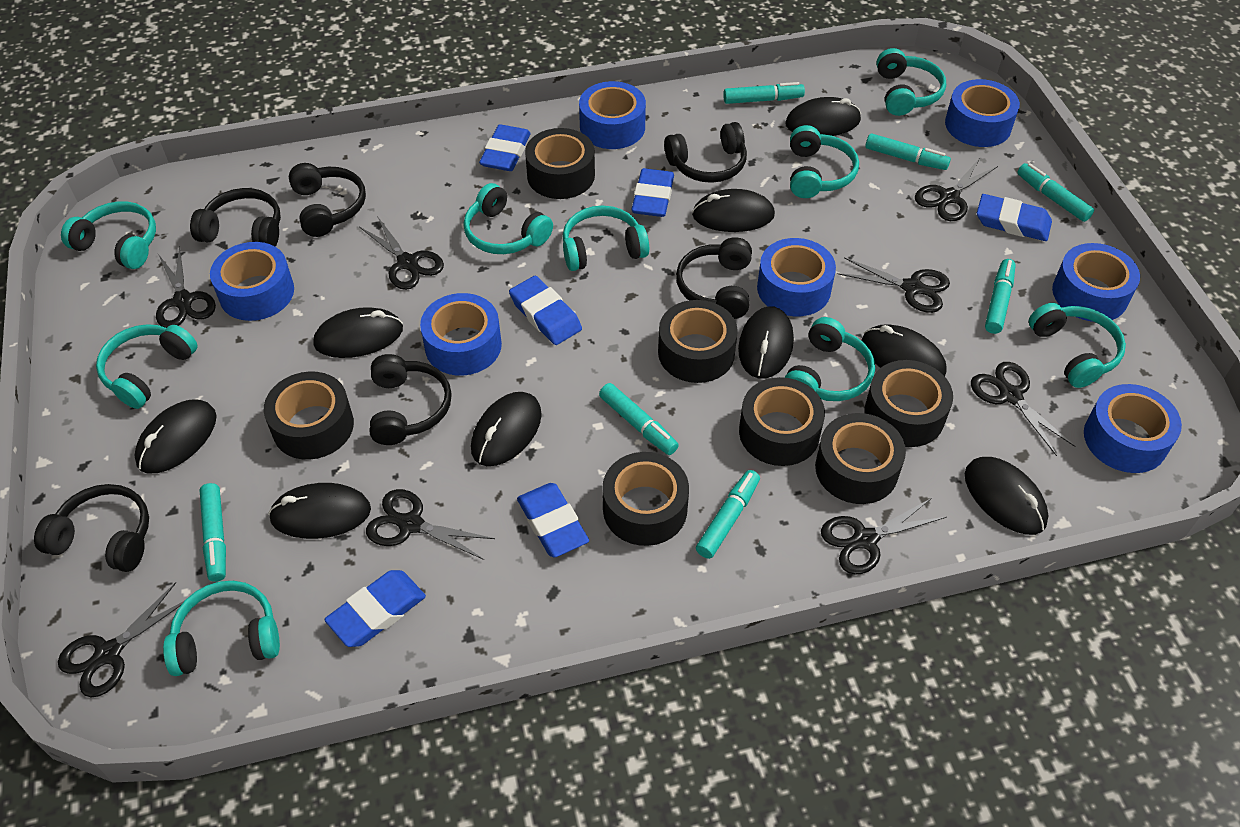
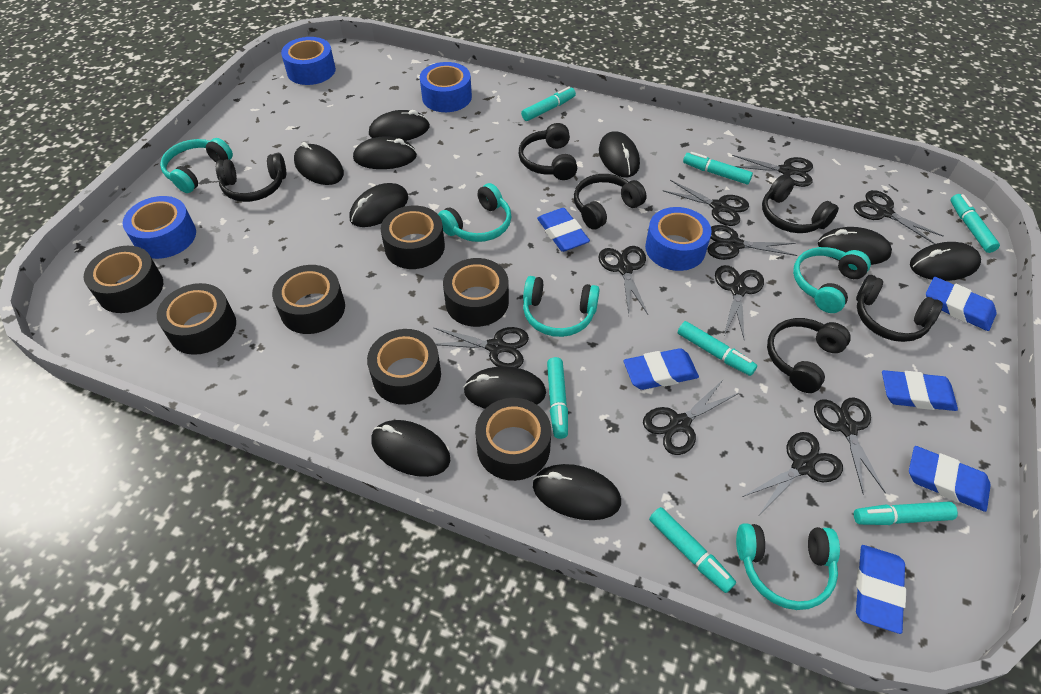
black mouse: [134,399,216,474] [268,483,371,539] [313,307,403,358] [471,392,542,466] [692,189,775,232] [738,306,794,379] [785,97,861,136] [861,325,947,376] [965,457,1048,535] = 9 -> [294,142,344,185] [350,183,408,227] [353,137,417,169] [369,110,430,141] [371,420,450,477] [463,366,546,409] [533,464,621,520] [599,131,640,177] [818,227,892,265] [910,242,981,281] = 10
black scissors: [58,582,184,697] [156,246,216,328] [359,216,444,290] [366,489,495,560] [821,498,947,575] [838,257,950,313] [915,158,998,221] [971,362,1076,456] = 8 -> [433,327,529,368] [598,246,648,314] [643,380,739,455] [663,180,749,226] [708,225,798,260] [715,265,764,338] [732,155,813,187] [742,432,843,515] [814,398,886,494] [854,190,944,244] = 10
blue tape: [210,242,294,321] [420,293,502,376] [579,81,646,149] [757,238,836,316] [945,79,1020,147] [1052,243,1140,322] [1084,384,1182,473] = 7 -> [123,196,196,259] [281,37,336,85] [420,62,472,112] [645,207,712,271] = 4
turquoise headphones: [61,201,156,269] [96,324,198,409] [163,581,280,676] [463,183,553,254] [563,205,649,271] [785,317,875,401] [790,125,859,198] [876,48,946,116] [1029,303,1126,388] = 9 -> [160,138,233,193] [438,183,511,242] [523,276,600,337] [736,523,840,610] [793,247,871,313] = 5

